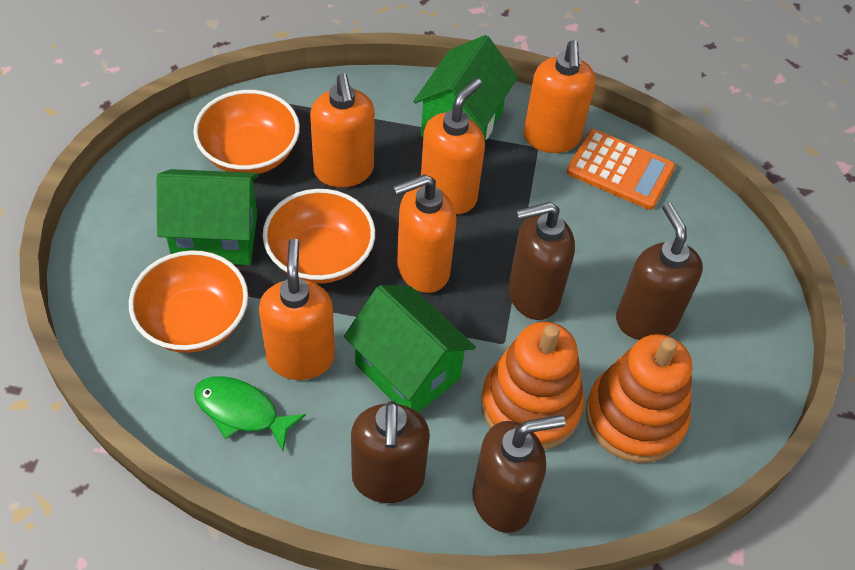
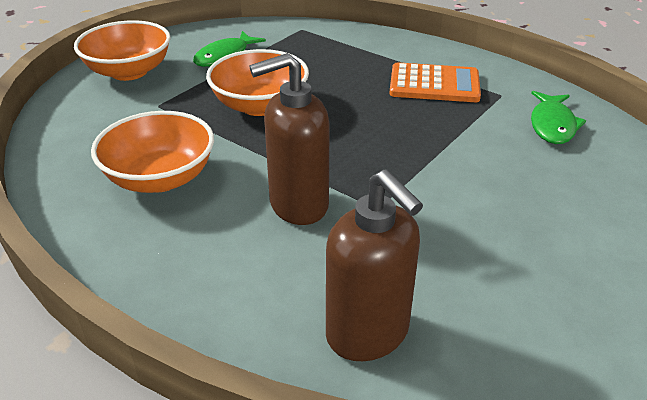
brown soap dispenser: [351,401,430,503] [472,415,566,533] [508,202,575,320] [616,203,703,340] = 4 -> [249,53,330,225] [326,169,423,361] = 2
green fish: [194,376,306,451] = 1 -> [193,31,266,67] [531,91,586,144] = 2
green house: [157,169,259,265] [344,285,476,413] [413,35,518,140] = 3 -> none = 0
orange soap dispenser: [259,238,335,380] [310,73,375,187] [393,174,457,293] [421,78,485,214] [524,40,595,153] = 5 -> none = 0
orange stacking toy: [481,322,584,450] [585,334,692,463] = 2 -> none = 0

